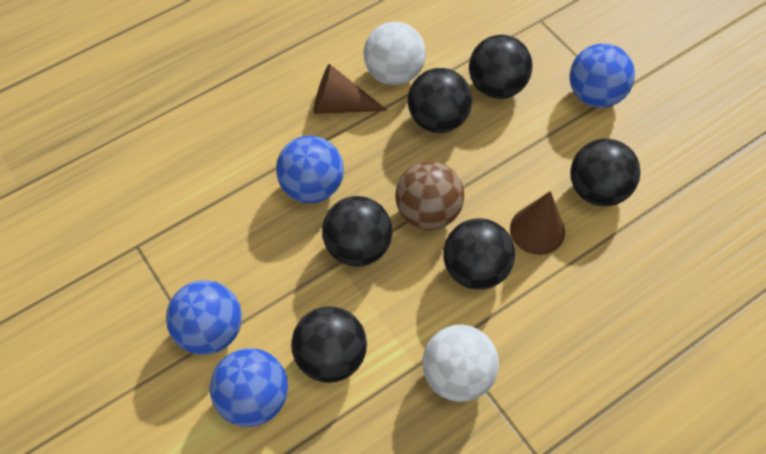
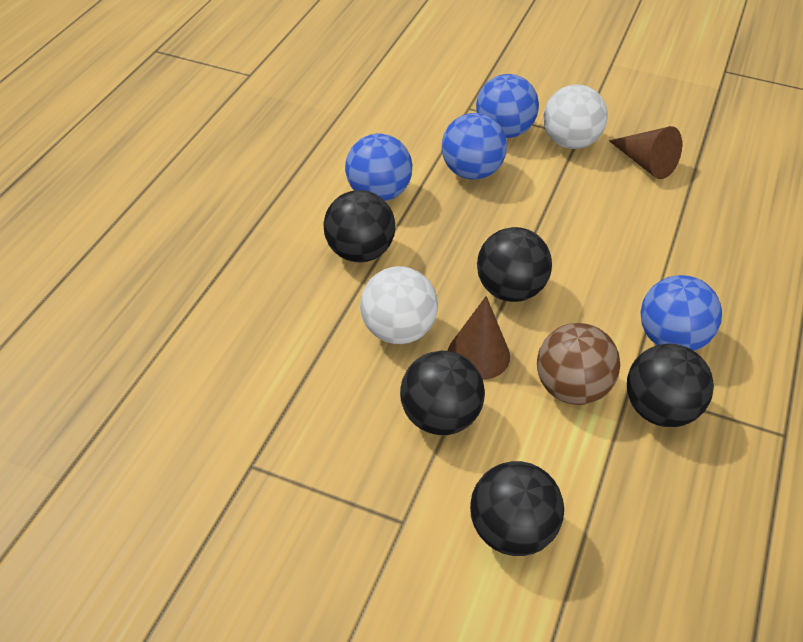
black ball: [291,306,367,383] [322,196,393,267] [408,68,472,133] [443,218,515,290] [469,35,533,99] [570,139,641,206] = 6 -> [323,190,395,262] [400,351,485,435] [470,461,564,556] [477,227,552,302] [627,344,714,427] = 5

